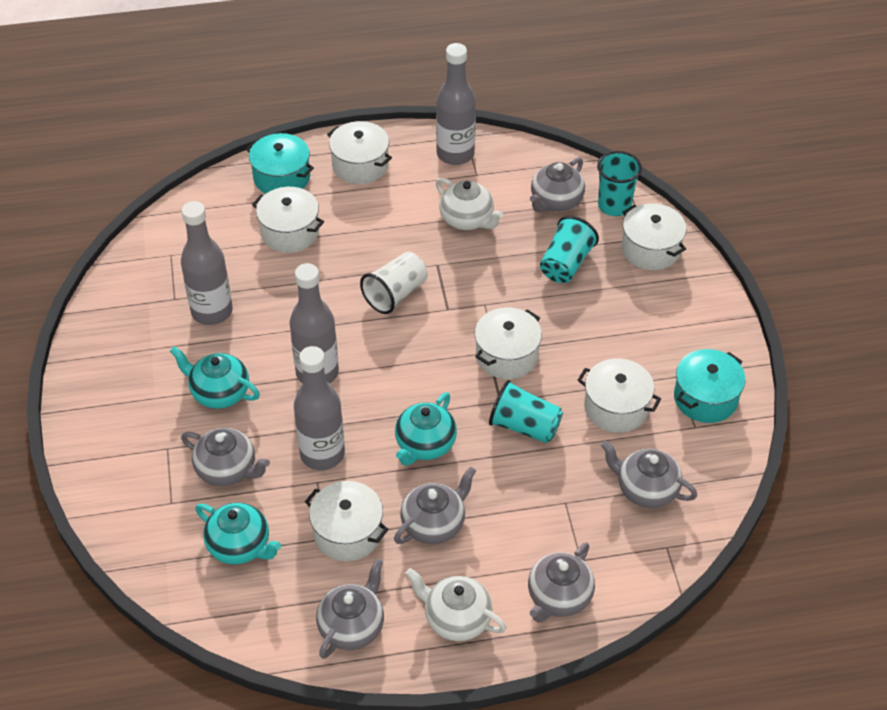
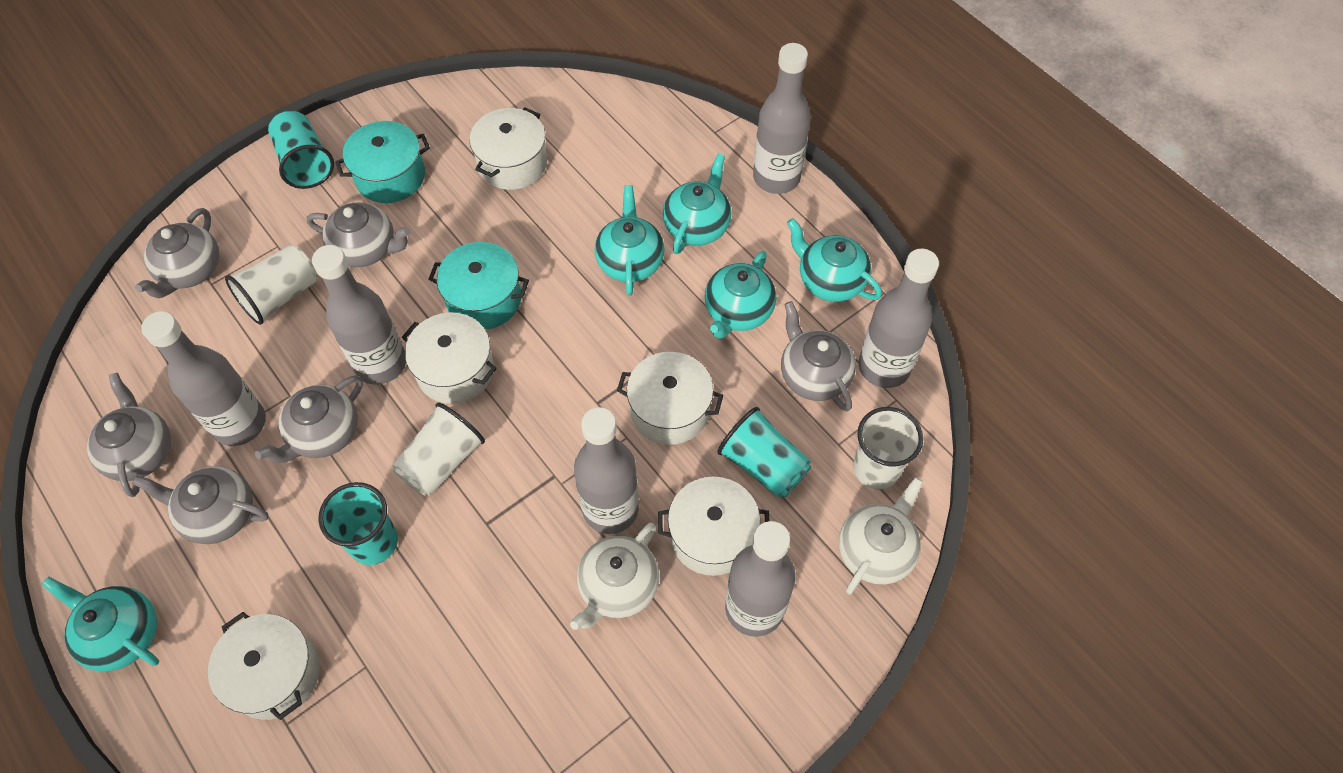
grey bottle: [181,201,233,325] [289,263,339,384] [294,346,345,470] [436,43,476,165] = 4 -> [141,311,266,446] [312,245,406,385] [574,407,639,534] [725,521,795,637] [753,43,811,194] [859,249,939,388] = 6
turquoise teapot: [170,346,260,409] [195,503,281,564] [395,392,457,466] = 3 -> [42,577,159,671] [594,185,665,296] [663,153,731,254] [705,251,776,339] [787,218,882,302] = 5
white cup: [360,252,428,314] = 1 -> [225,245,317,325] [392,403,485,496] [853,407,923,489] = 3
white pot: [252,187,324,253] [305,481,389,561] [327,121,392,184] [475,307,542,379] [578,358,661,433] [622,203,686,270] = 6 -> [208,612,320,720] [402,312,497,404] [469,107,547,190] [617,352,723,445] [658,477,769,576] = 5

